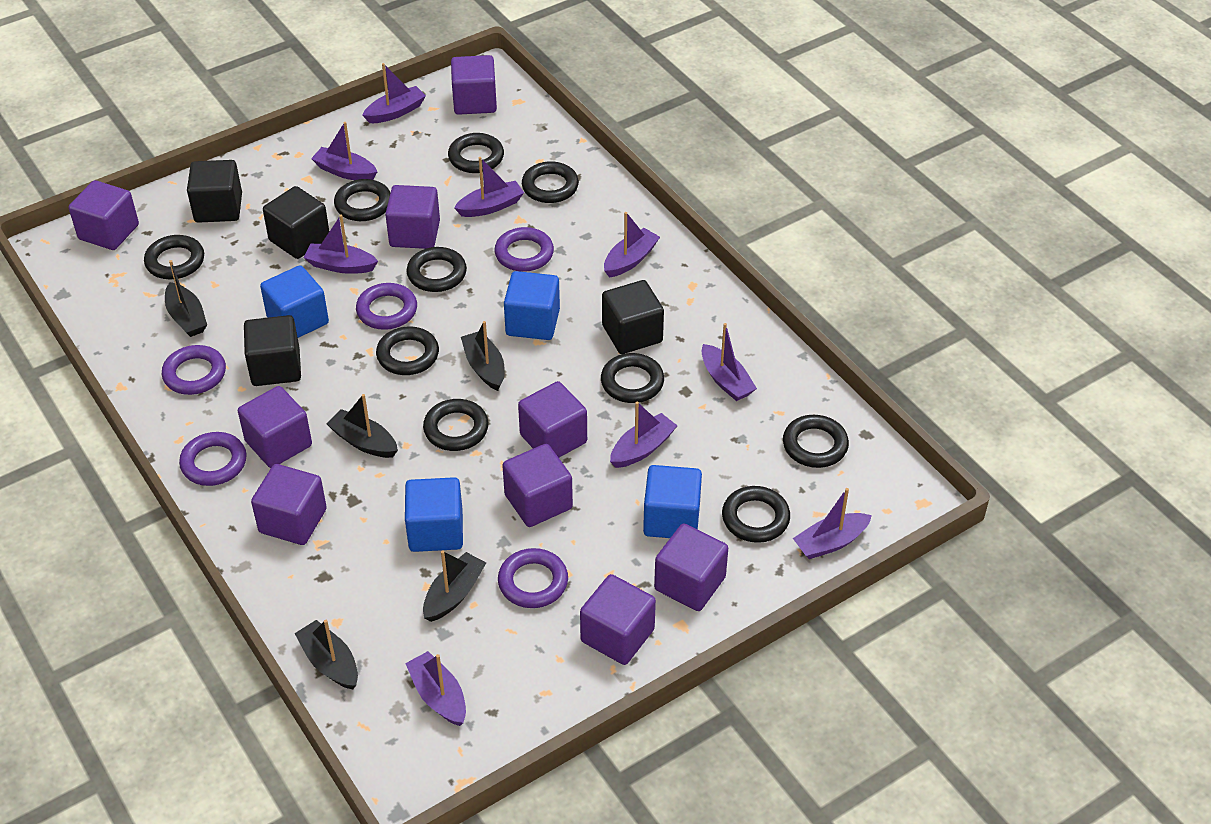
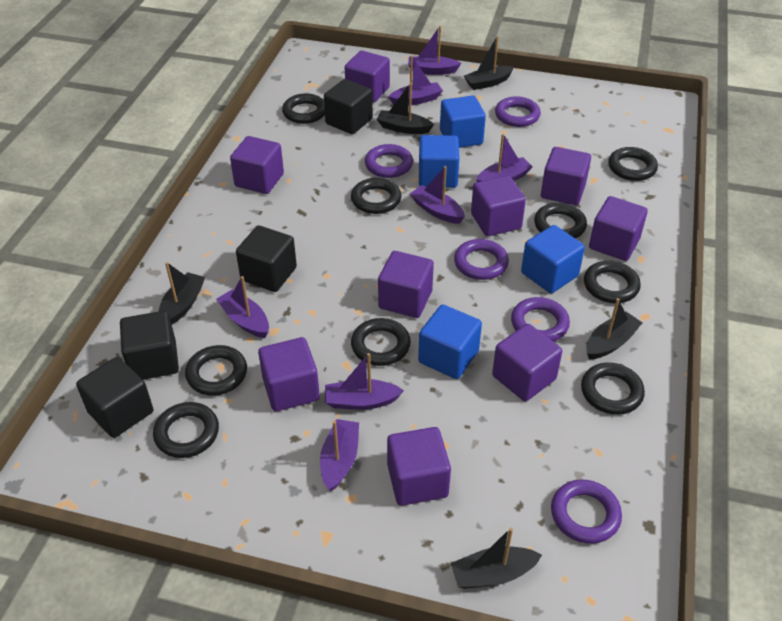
black ring: [144,235,204,279] [334,179,390,221] [376,326,439,375] [407,247,467,292] [423,399,489,451] [448,133,504,173] [522,161,579,203] [601,353,664,403] [722,486,790,543] [783,415,849,468] = 10 -> [153,402,219,458] [185,345,247,396] [282,93,325,124] [351,178,401,214] [351,318,411,366] [534,203,587,238] [581,363,645,415] [584,261,641,303] [608,147,658,181] = 9
purple boat: [304,215,378,274] [311,122,377,180] [362,63,426,123] [405,651,466,726] [454,157,524,217] [604,212,660,277] [610,401,678,468] [701,323,757,401] [793,488,872,559] = 9 -> [216,276,269,338] [320,419,359,491] [325,353,404,410] [388,55,443,105] [408,26,461,75] [410,166,465,224] [476,134,533,182] = 7

